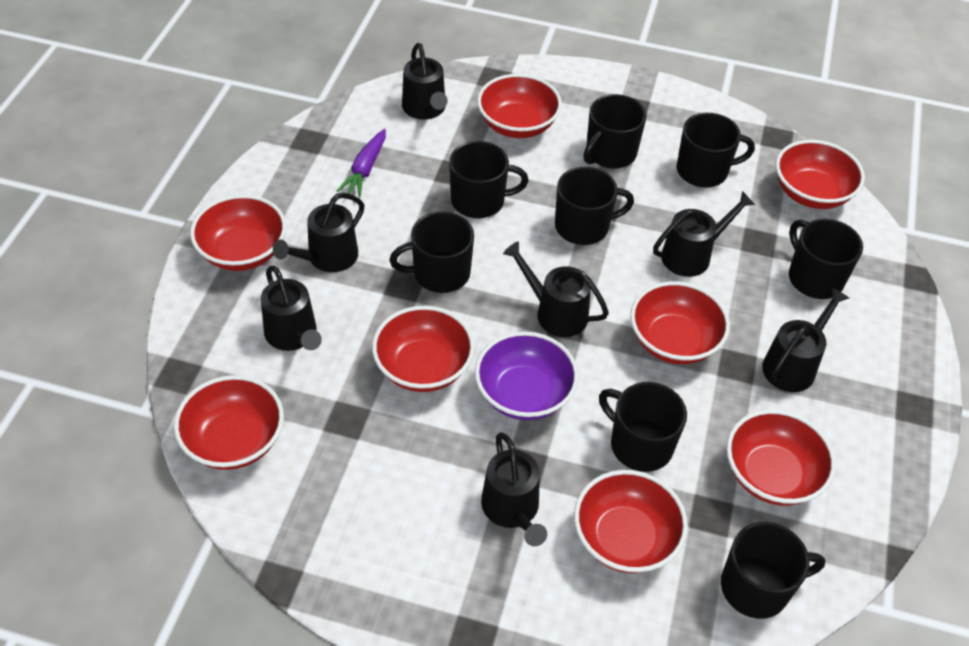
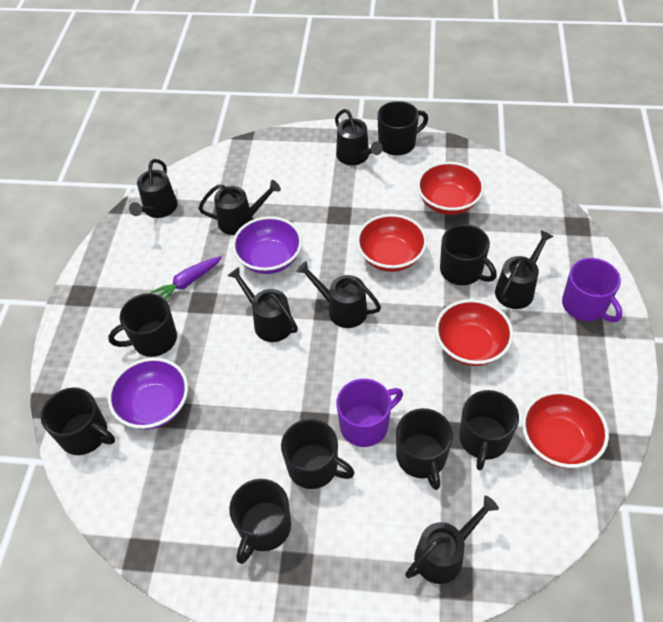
purple bowl: [475,331,579,420] = 1 -> [108,358,188,429] [232,216,302,274] = 2
purple mug: none = 0 -> [336,379,403,447] [562,258,623,322] = 2
red bowl: [174,375,284,470] [190,195,286,271] [372,306,475,392] [477,74,562,138] [574,470,688,573] [630,281,730,364] [726,409,836,506] [776,140,865,209] = 8 -> [356,214,427,272] [417,162,485,215] [435,299,513,366] [522,391,609,468] = 4

